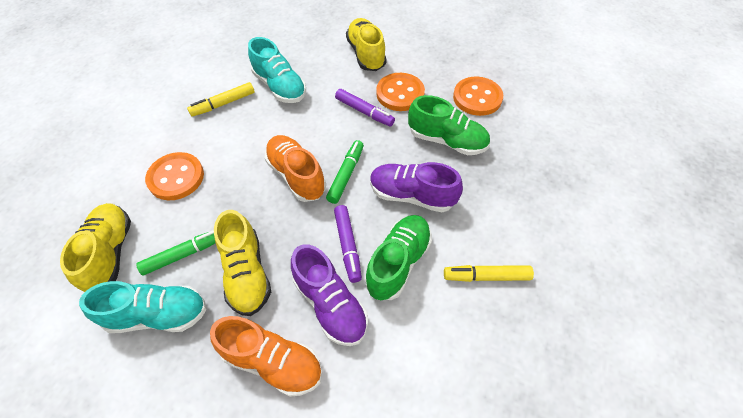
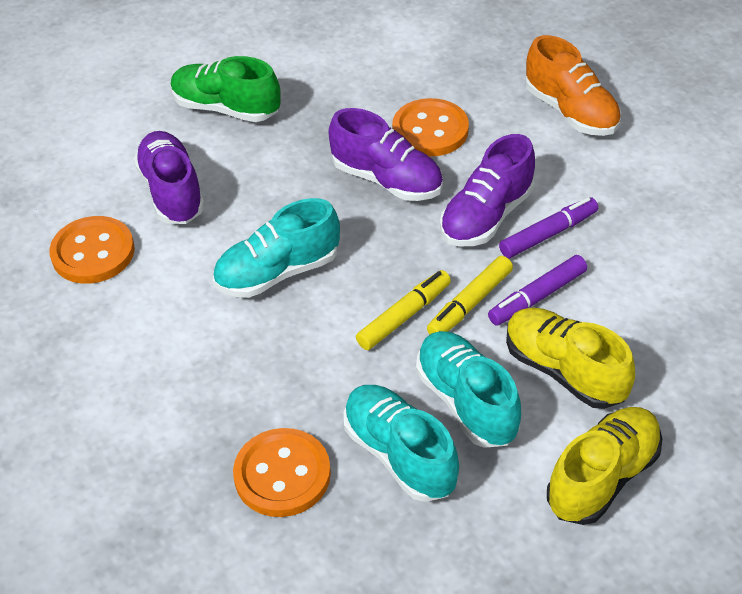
green marker: [136,230,215,276] [326,140,364,204] = 2 -> none = 0
green shoe: [365,215,432,300] [408,95,490,155] = 2 -> [171,56,281,122] = 1
orange shoe: [210,316,322,397] [264,135,326,202] = 2 -> [525,35,621,136] = 1
purple shoe: [291,244,368,346] [370,162,463,212] = 2 -> [134,131,205,224] [329,108,443,201] [440,134,535,246] = 3
turquoise shoe: [79,281,207,333] [248,37,306,103] = 2 -> [213,198,340,298] [344,385,459,502] [416,331,521,448] = 3
yellow shoe: [60,203,131,292] [214,210,271,316] [346,18,386,71] = 3 -> [506,308,635,409] [547,407,662,525] = 2

